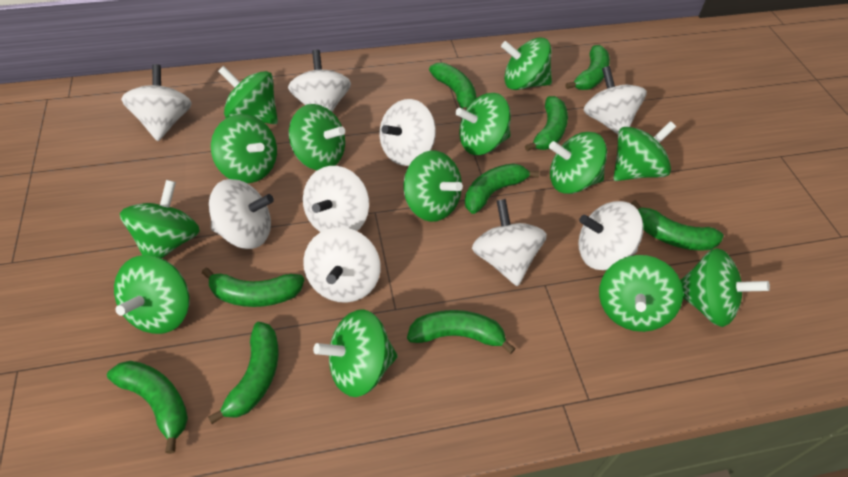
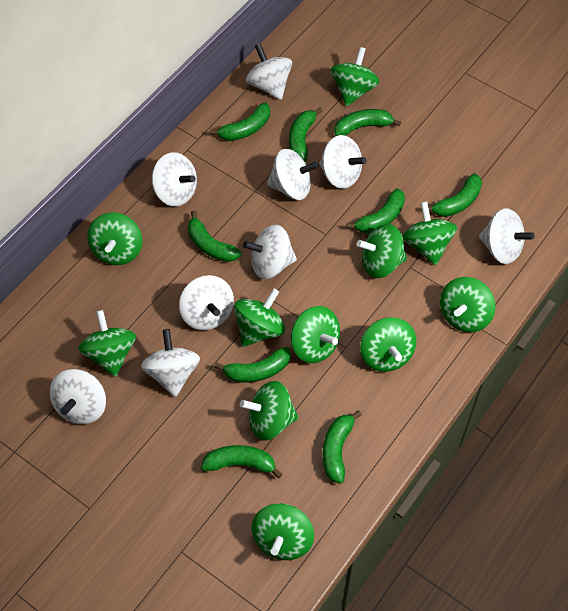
green spinning top: [114,255,190,334] [120,180,200,258] [211,114,277,183] [218,66,278,124] [289,104,345,170] [313,309,398,397] [404,150,463,222] [456,93,511,155] [501,38,552,90] [549,132,607,194] [599,255,683,332] [613,121,676,181] [680,248,770,327] = 13 -> [78,310,136,377] [87,212,142,265] [234,288,285,347] [240,381,299,441] [252,503,314,560] [291,306,340,363] [331,47,380,106] [357,224,407,278] [360,317,416,372] [403,201,457,265] [440,277,496,332] = 11

